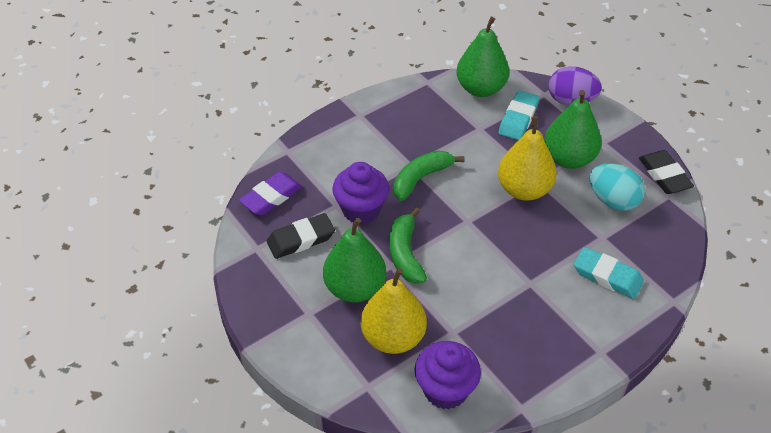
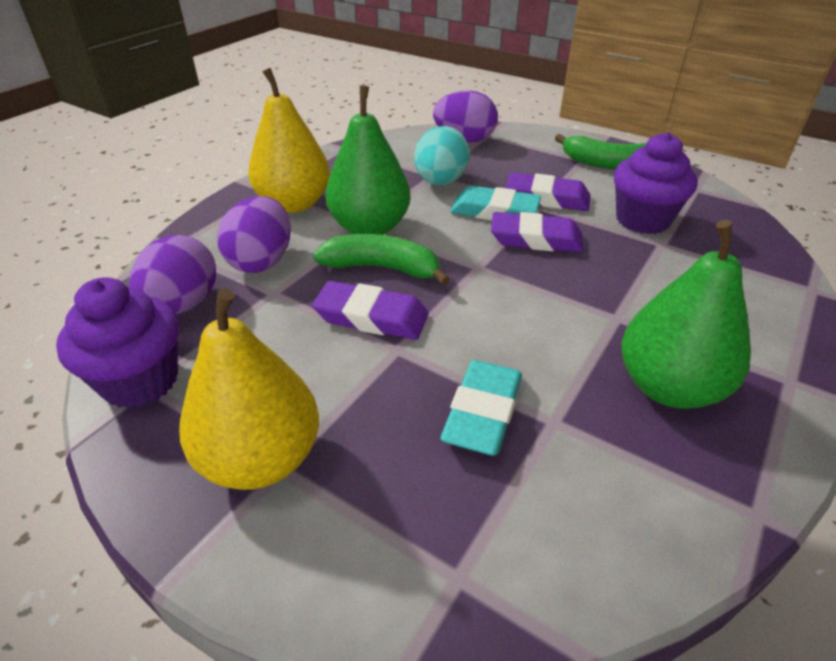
black eraser: [267,213,335,259] [639,150,694,194] = 2 -> none = 0
green pear: [323,218,386,303] [457,17,509,97] [544,90,602,169] = 3 -> [326,86,411,235] [621,220,751,409] = 2
purple egg: [549,66,602,105] = 1 -> [130,235,216,314] [217,196,291,273] [433,90,498,143] = 3
purple eraser: [239,172,302,216] = 1 -> [312,281,428,340] [491,212,583,253] [506,172,591,211] = 3

